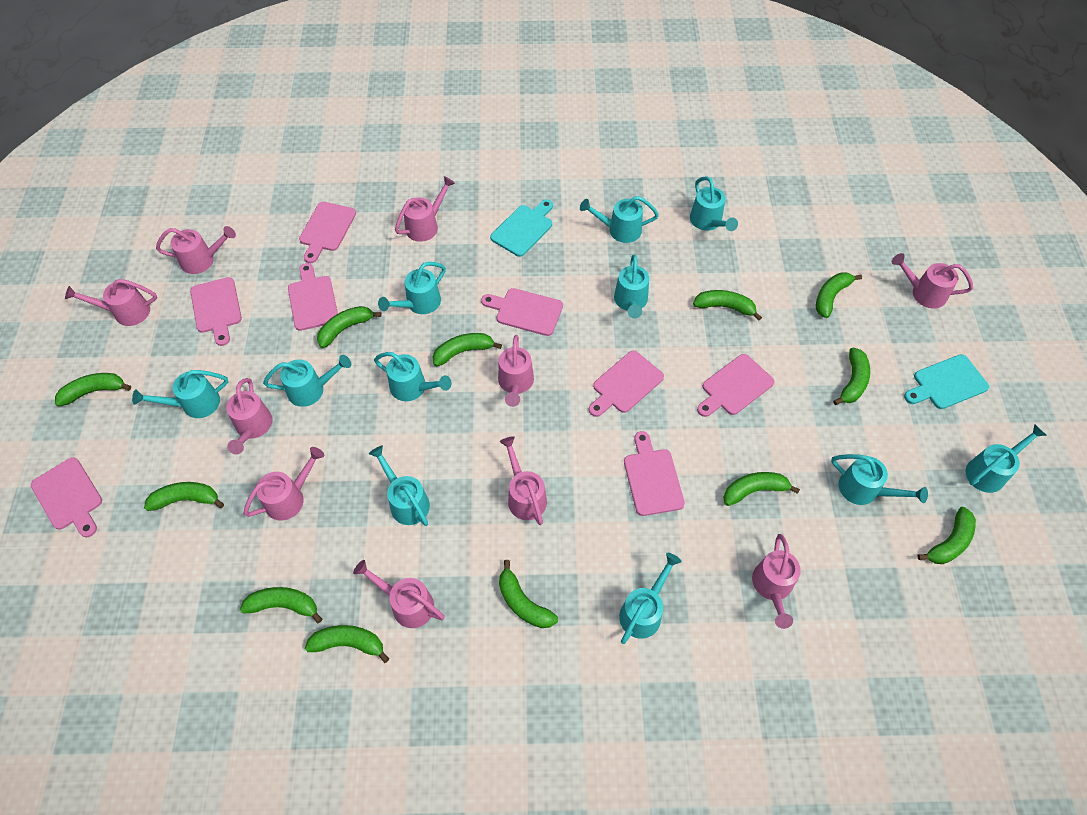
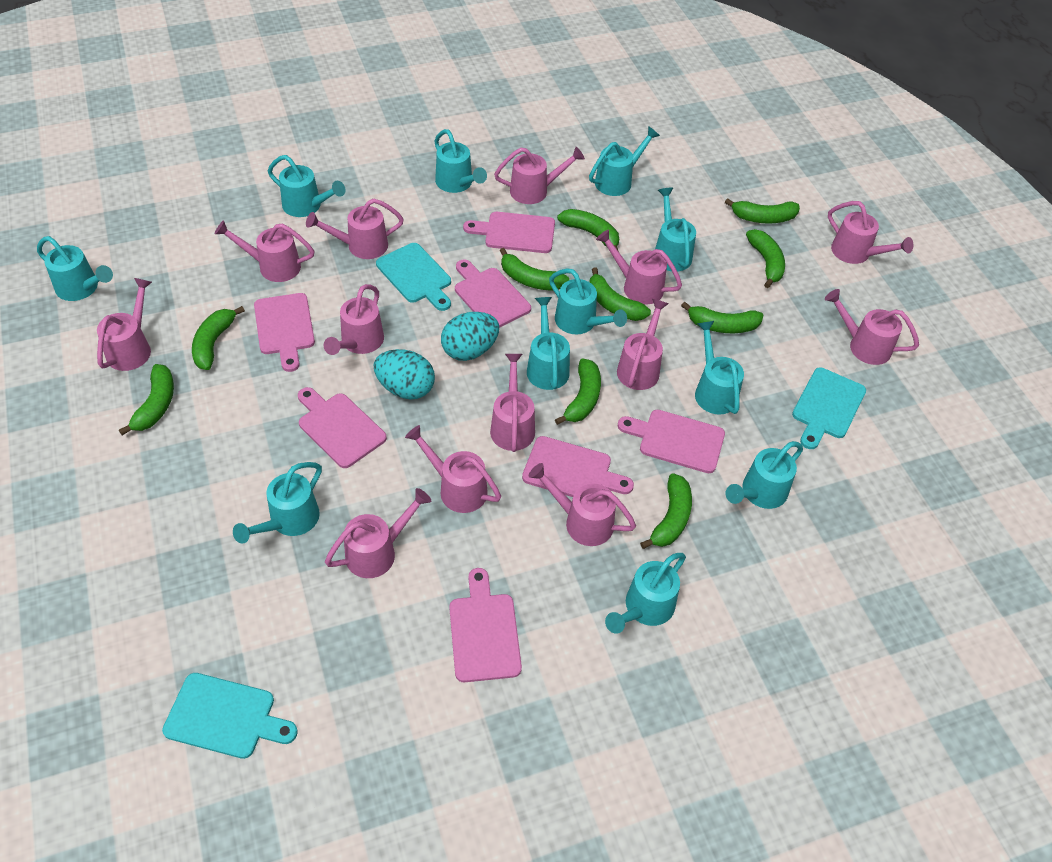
green banana: [55,373,131,406] [144,482,224,511] [240,587,322,623] [305,625,390,663] [317,306,381,348] [433,333,502,366] [499,560,558,628] [693,290,762,321] [723,472,800,506] [816,272,862,318] [833,347,870,405] [917,507,976,564] = 12 -> [119,364,174,435] [192,306,245,370] [500,248,569,290] [555,358,601,425] [557,209,619,252] [590,267,651,321] [640,473,692,549] [681,302,763,333] [725,198,800,224] [746,229,785,288] = 10
pink cutting board: [31,457,102,537] [190,277,242,346] [288,263,338,331] [299,202,356,263] [481,288,563,336] [589,351,664,417] [624,431,685,516] [697,354,775,417] = 8 -> [254,293,315,372] [298,387,387,468] [449,568,522,682] [455,259,531,328] [463,212,555,253] [522,436,634,497] [618,410,725,473] = 7
pink watering can: [65,279,157,326] [156,226,236,274] [226,378,273,454] [243,447,325,521] [353,560,444,628] [395,176,455,242] [498,335,534,407] [500,436,547,525] [752,534,801,629] [892,253,973,309] = 10 -> [97,278,152,371] [214,220,315,282] [306,199,404,259] [324,284,384,355] [325,488,431,578] [405,425,501,513] [490,354,535,452] [494,147,585,204] [528,463,636,546] [596,229,682,304] [617,299,668,390] [825,289,919,365] [828,201,914,264] = 13
turquoise cutting board: [490,199,553,257] [904,354,989,409] = 2 -> [162,673,298,759] [376,243,451,311] [792,367,866,449] = 3
turquoise egg: none = 0 -> [374,349,435,400] [441,312,499,361] = 2

